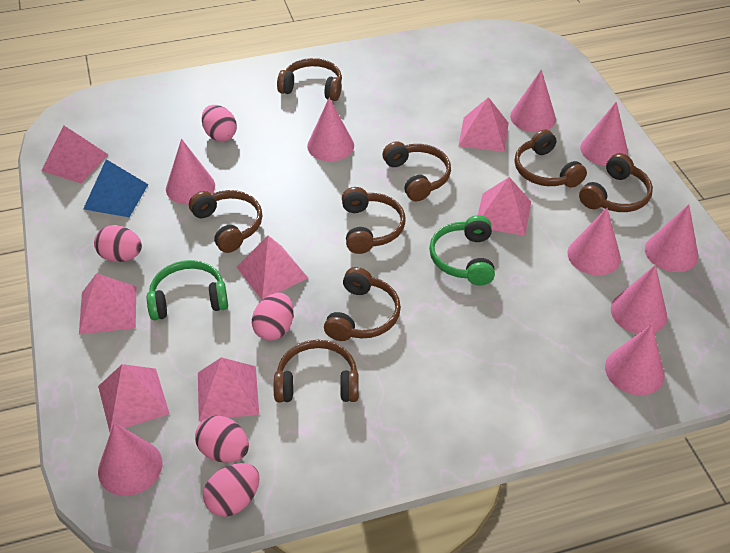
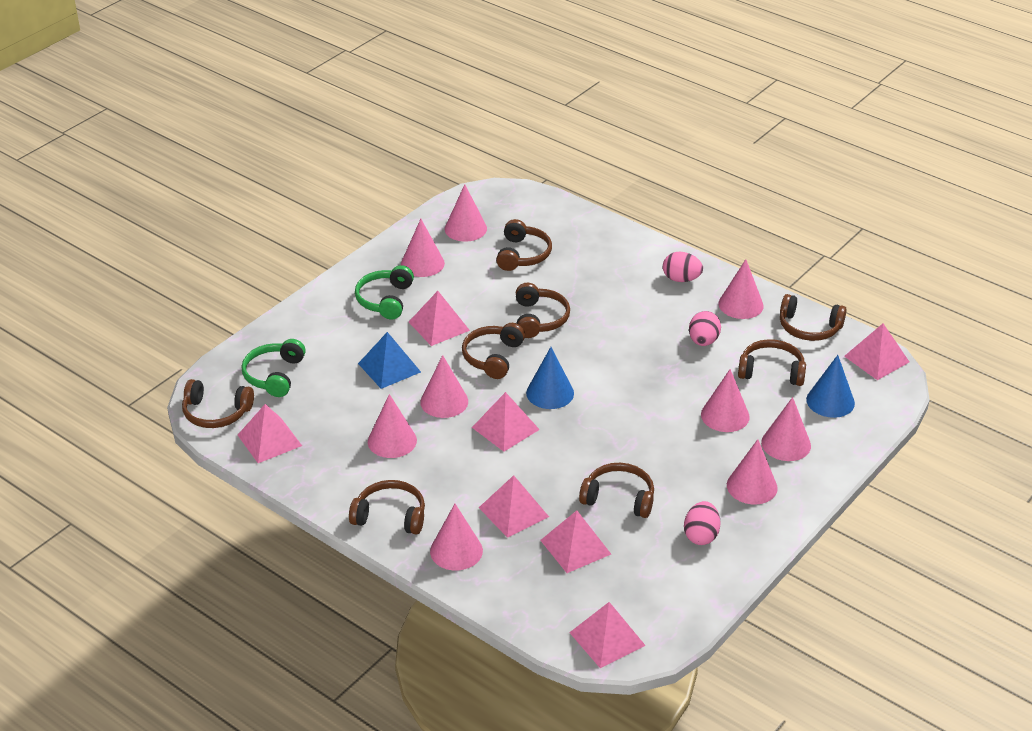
blue cone: none = 0 -> [526,347,574,409] [806,355,855,418] = 2
pink egg: [94,225,142,262] [195,415,249,463] [202,105,237,142] [203,463,259,517] [252,293,294,341] = 5 -> [663,251,703,282] [684,501,720,545] [689,311,721,346] = 3

